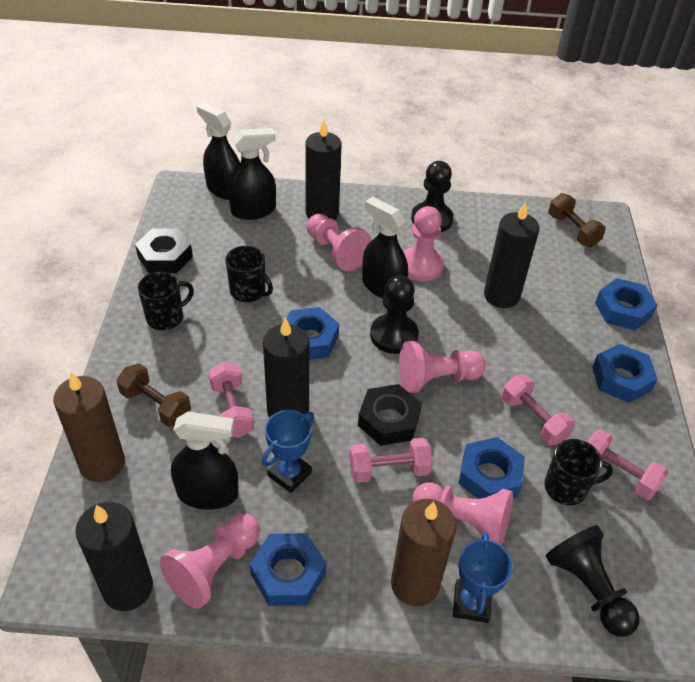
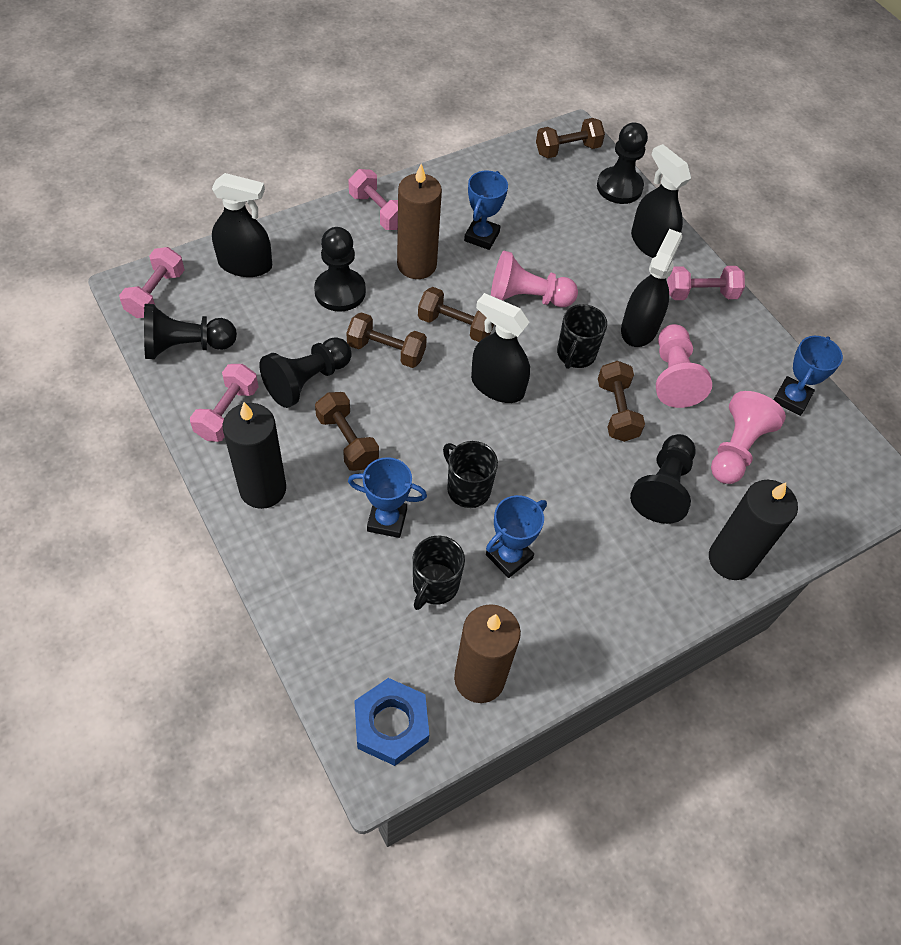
black candle: [76,502,153,611] [263,317,309,418] [305,120,342,220] [484,202,540,308] = 4 -> [223,402,286,509] [709,480,798,580] = 2
black nut: [135,229,193,273] [358,384,422,446] = 2 -> none = 0
black pawn: [370,275,419,354] [411,161,454,232] [545,525,640,637] = 3 -> [144,304,237,359] [259,337,352,408] [314,227,366,312] [597,122,648,204] [630,434,696,524] = 5
blue nut: [250,533,326,606] [286,307,339,360] [458,437,525,499] [592,344,657,403] [595,278,657,330] = 5 -> [354,678,429,766] = 1
blue trophy: [262,410,314,493] [453,532,513,623] = 2 -> [348,457,427,538] [464,170,508,250] [486,495,547,578] [774,336,843,416] = 4
brown dumbbell: [116,363,191,427] [548,193,606,247] = 2 -> [315,392,379,471] [346,312,427,368] [418,287,494,342] [536,118,605,158] [598,361,645,442] = 5
pink pawn: [160,514,260,609] [307,214,372,271] [399,341,486,393] [404,206,444,281] [412,483,513,546] = 5 -> [491,251,578,307] [656,324,712,408] [711,391,786,484] = 3

